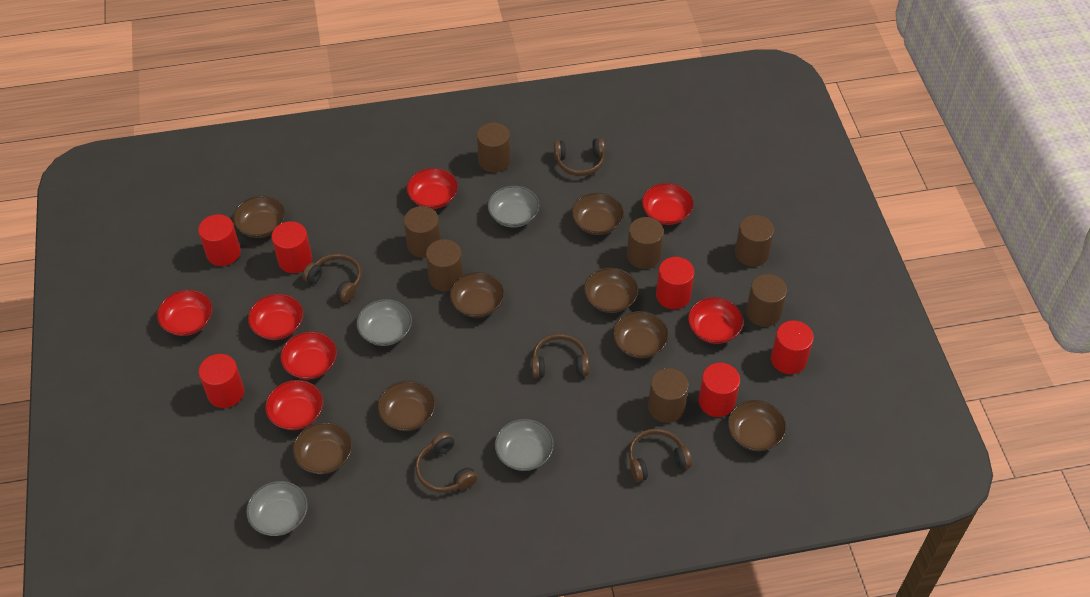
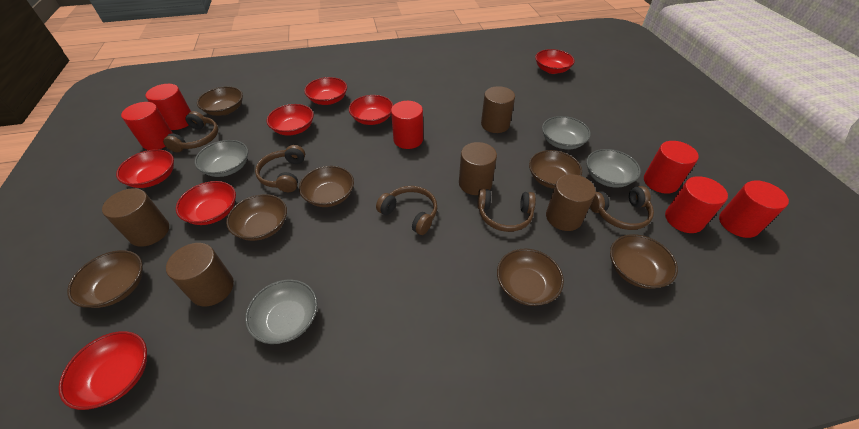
brown bowl: [233,196,286,238] [293,422,352,474] [378,381,435,431] [450,272,504,318] [572,193,624,235] [584,268,638,313] [613,311,669,358] [728,400,786,451] = 8 -> [67,250,143,308] [197,87,243,116] [226,194,287,241] [299,166,354,207] [497,249,564,306] [529,150,582,189] [610,234,678,289] = 7
brown cylinder: [404,206,441,258] [426,239,463,292] [477,122,511,172] [627,217,664,269] [648,368,689,423] [735,215,774,267] [746,274,787,327] = 7 -> [102,188,169,247] [166,243,234,306] [459,142,497,195] [481,86,515,133] [546,174,596,231] = 5

